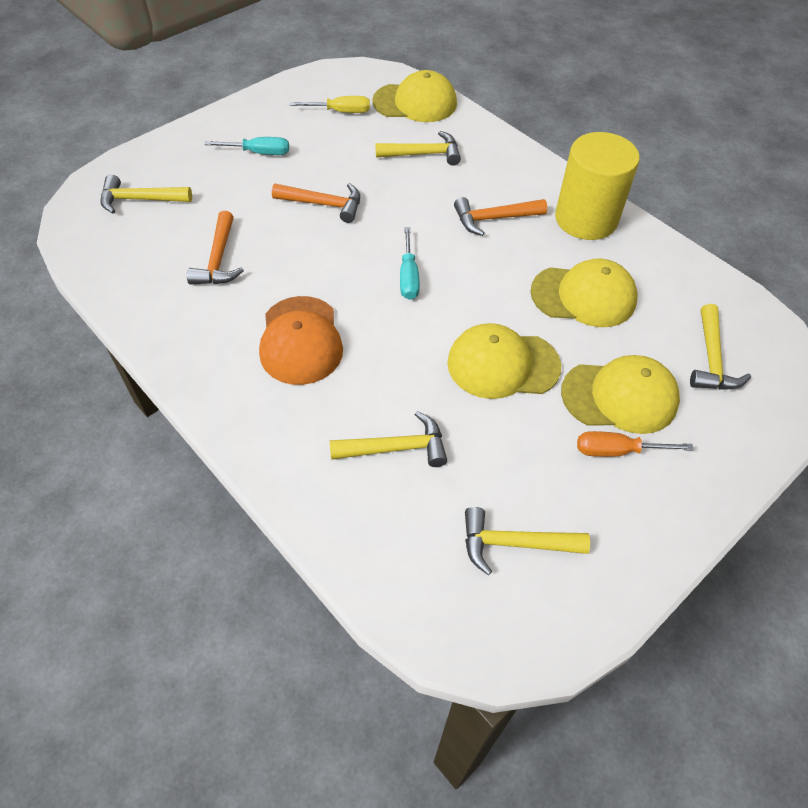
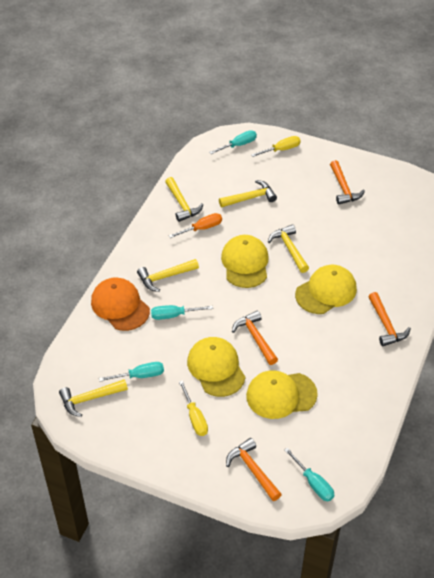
orange hammer: [187,211,244,284] [272,183,360,223] [454,197,547,236] = 3 -> [226,438,282,501] [232,310,278,365] [330,160,365,205] [368,292,411,346] = 4
turquoise screwdriver: [204,137,289,155] [400,227,420,300] = 2 -> [99,362,164,382] [151,305,213,320] [209,130,257,154] [284,448,335,501] = 4
yellow cylinder: [555,132,640,240] = 1 -> none = 0
yellow screwdriver: [290,96,370,113] = 1 -> [179,380,208,436] [251,136,301,157] = 2

